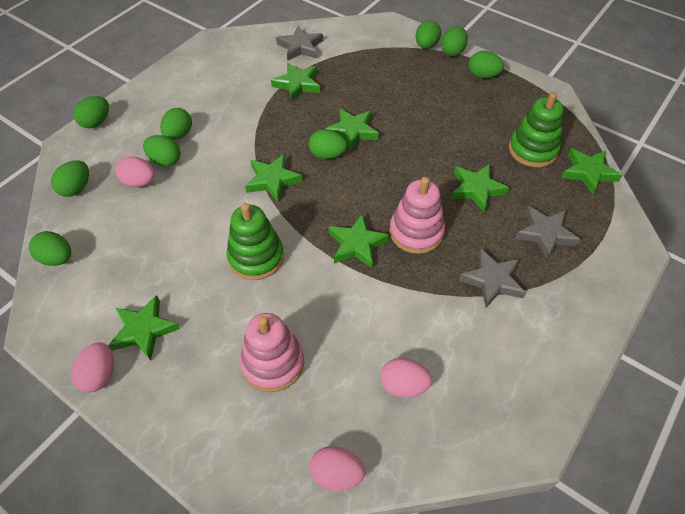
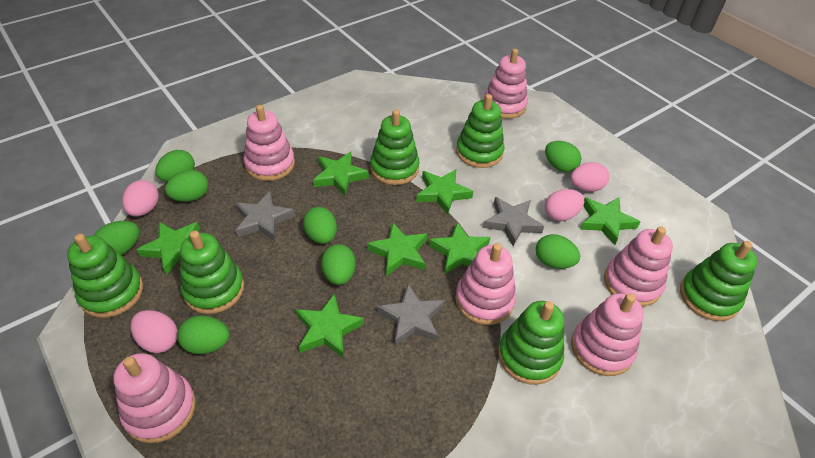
green egg: [29,231,71,266] [51,160,89,197] [73,96,109,129] [143,135,181,167] [160,108,192,140] [309,129,347,159] [415,20,441,49] [441,26,468,56] [468,51,504,78] = 9 -> [94,221,139,255] [155,150,195,182] [165,170,208,202] [177,316,230,354] [303,207,337,244] [321,244,356,285] [536,234,580,269] [545,141,581,172] = 8
green stacking toy: [226,203,284,280] [509,92,564,167] = 2 -> [67,234,143,318] [180,231,244,314] [370,109,420,185] [456,94,504,168] [498,301,564,385] [680,241,758,321] = 6
pink stacking toy: [240,313,304,392] [390,177,445,254] = 2 -> [113,353,196,443] [243,105,295,181] [455,243,516,325] [484,49,528,119] [571,293,644,376] [604,227,673,307] = 6

